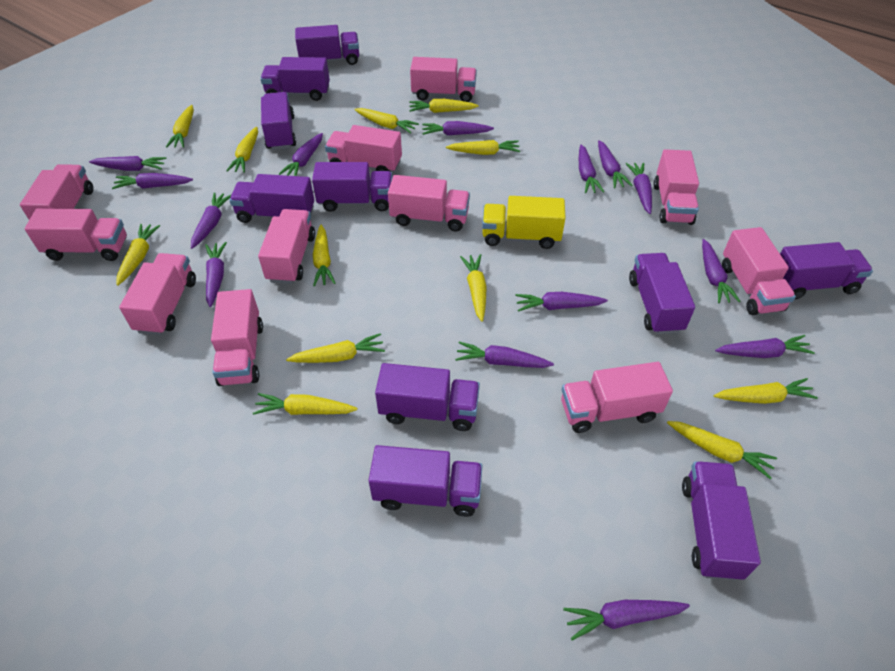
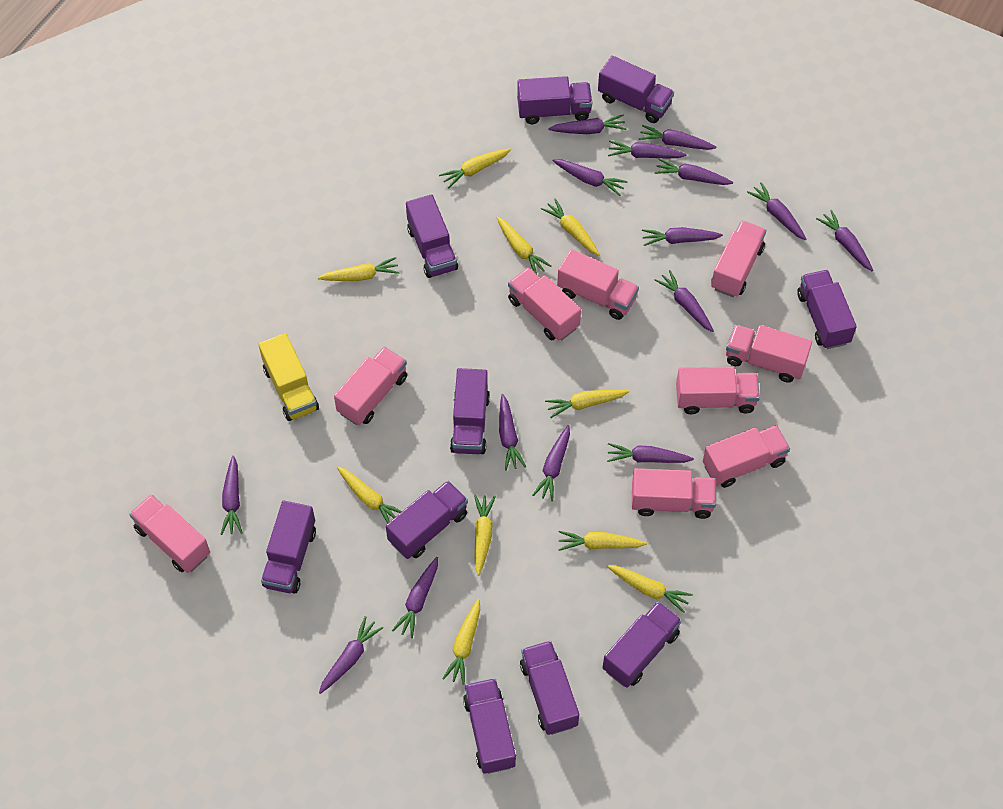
pink truck: [20,164,93,220] [24,209,127,261] [119,253,196,335] [211,289,263,386] [258,209,315,284] [325,125,402,172] [388,175,470,232] [410,57,477,102] [561,362,673,433] [654,149,699,225] [722,227,796,315] = 11 -> [129,494,210,573] [334,347,407,425] [508,267,581,341] [557,249,639,320] [632,468,716,519] [676,367,760,414] [703,425,790,488] [711,220,766,297] [726,325,812,383] = 9
purple carrot: [89,156,167,171] [112,173,193,189] [191,192,232,249] [205,242,227,307] [279,133,323,176] [422,121,494,136] [455,342,554,368] [515,292,608,312] [563,600,690,641] [579,145,604,193] [598,140,633,188] [626,163,652,214] [702,239,741,303] [715,335,815,358] = 14 -> [221,455,243,535] [319,616,383,694] [392,557,438,638] [499,394,526,470] [533,425,570,501] [548,115,627,134] [553,159,628,196] [607,443,694,463] [608,140,686,158] [639,125,716,150] [642,227,723,246] [654,158,733,185] [655,270,714,332] [747,182,807,240] [816,210,873,271] = 15
yellow carrot: [117,224,160,286] [166,105,194,148] [226,126,258,173] [253,393,358,415] [286,333,385,363] [313,225,335,287] [354,108,419,134] [409,99,479,113] [446,140,520,155] [460,254,487,322] [667,421,777,479] [714,378,818,404] = 12 -> [318,257,400,281] [337,467,402,523] [439,148,511,188] [442,599,480,685] [474,495,496,576] [496,216,552,274] [541,198,600,256] [545,390,629,418] [558,531,647,551] [607,565,693,613] = 10

